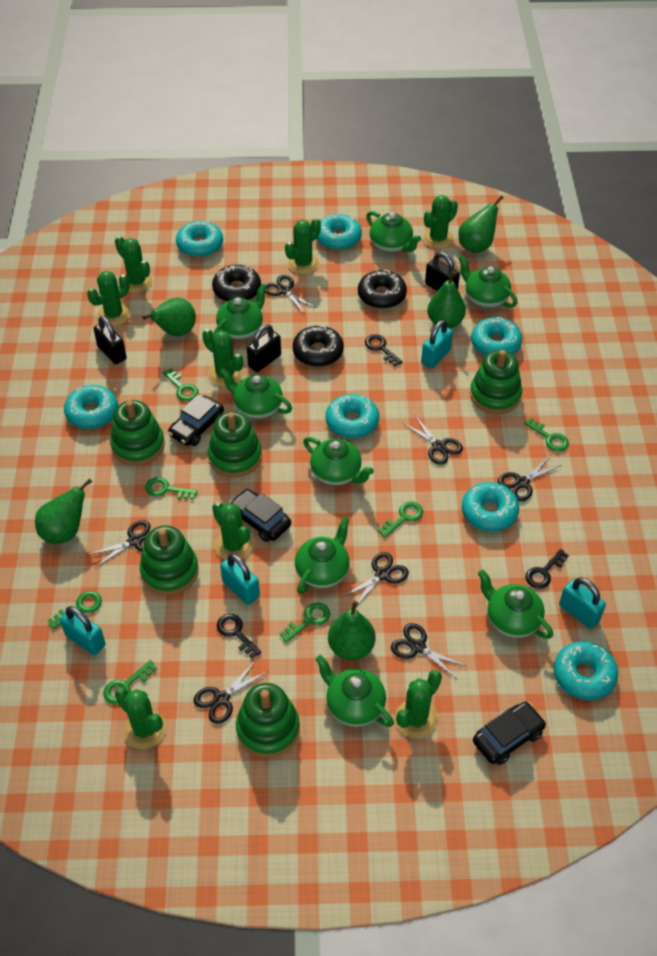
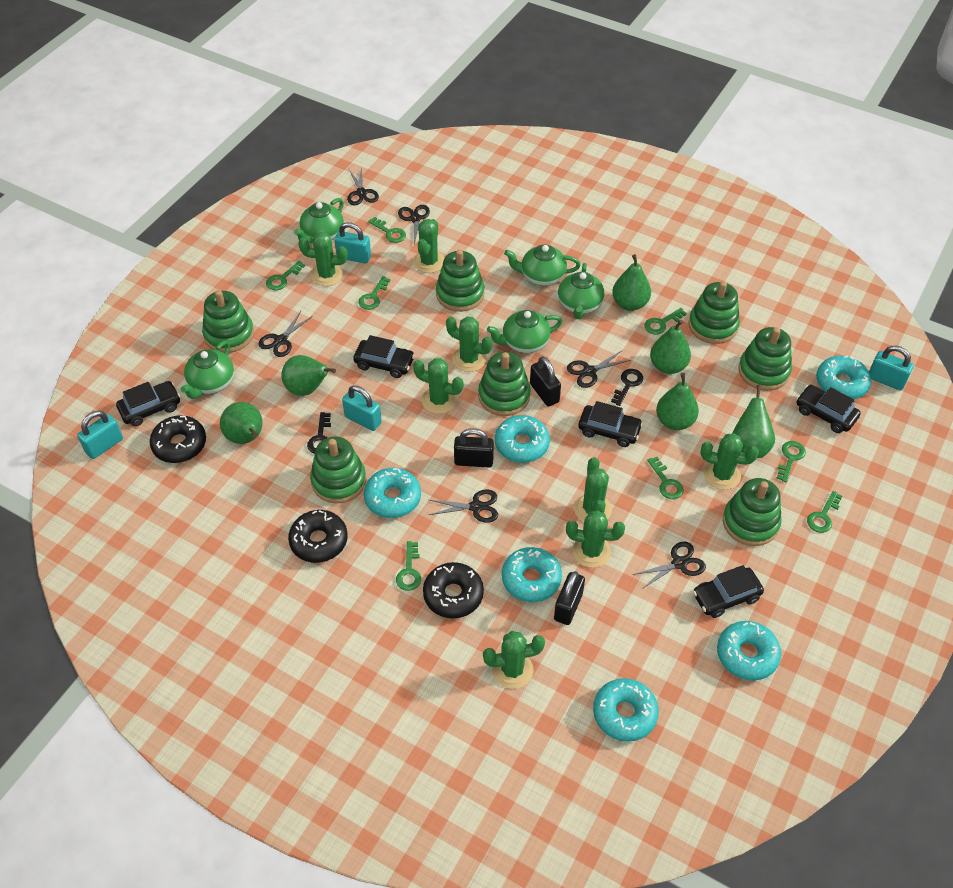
black car: [168,394,224,446] [229,489,291,542] [473,702,546,765] = 3 -> [116,381,180,426] [353,335,415,378] [578,401,643,447] [693,565,764,618] [797,385,861,433] = 5
black key: [217,614,261,658] [365,334,403,366] [525,549,569,589] = 3 -> [307,412,331,454] [611,369,643,406] = 2
black scissors: [87,520,151,568] [193,660,267,724] [265,275,316,314] [342,552,409,604] [391,623,466,680] [403,415,463,465] [498,456,562,502] = 7 -> [258,311,313,357] [347,167,379,206] [398,205,430,245] [429,490,498,523] [567,350,631,388] [632,541,706,589] = 6
green key: [48,591,102,629] [103,660,157,704] [145,477,198,500] [163,368,199,401] [280,603,330,643] [378,501,423,538] [524,418,569,452] = 7 -> [266,261,305,290] [358,276,390,310] [368,217,406,243] [396,541,421,591] [644,308,687,334] [647,457,684,499] [776,441,806,482] [807,491,843,533] = 8
green pear: [35,478,92,544] [142,298,196,337] [328,601,376,660] [427,271,466,328] [458,195,504,253] = 5 -> [220,402,263,444] [281,355,336,396] [612,254,651,311] [650,320,691,374] [656,373,699,430] [733,384,775,458] = 6
green stacking toy: [110,400,165,466] [140,525,199,595] [208,412,262,478] [236,683,300,758] [470,350,522,414] = 5 -> [202,290,254,353] [310,437,366,503] [436,249,484,312] [478,352,531,416] [688,281,740,344] [723,478,782,546] [738,327,792,391] = 7
green teapot: [213,283,267,340] [219,367,292,419] [295,517,350,594] [303,437,374,486] [315,655,394,727] [366,211,421,253] [458,255,517,308] [478,569,553,639] = 8 -> [181,340,234,399] [294,198,344,243] [487,310,563,353] [504,245,581,286] [558,263,604,319] = 5
turquoise donut: [64,385,118,429] [176,221,223,257] [316,214,362,250] [326,394,379,439] [462,482,519,532] [471,317,522,356] [554,641,618,700] = 7 -> [364,468,421,518] [495,415,550,463] [502,547,562,602] [593,678,659,742] [717,621,781,681] [816,356,871,399] = 6

